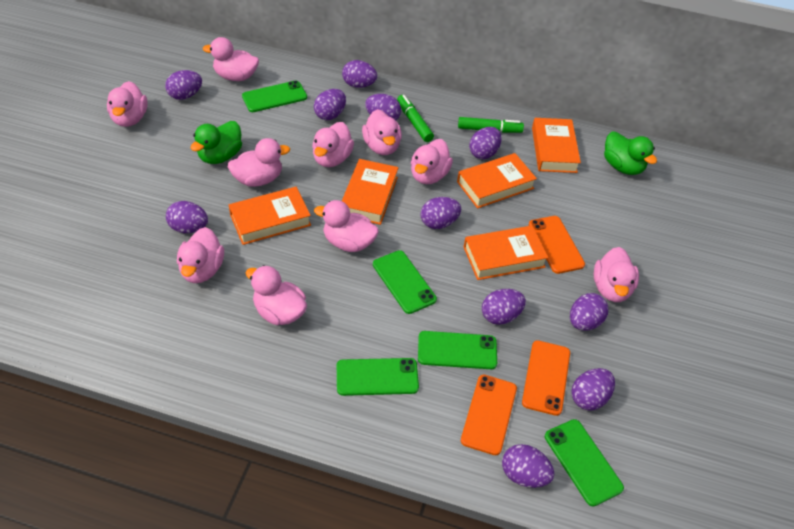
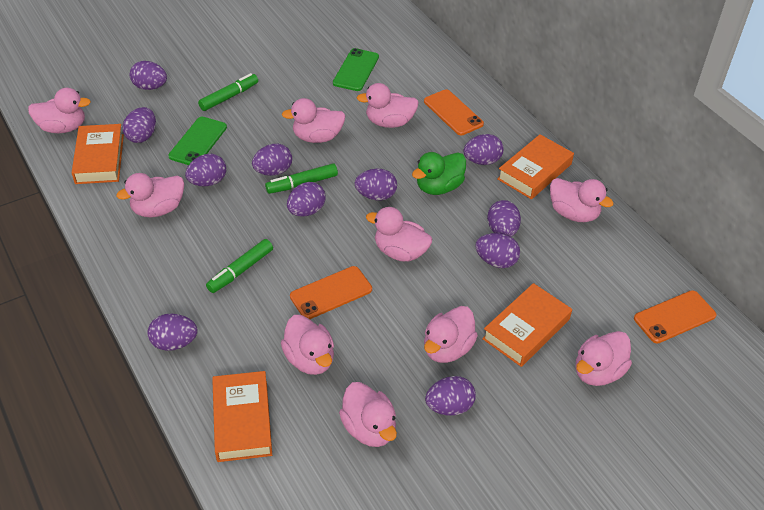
green duck: [191,121,242,164] [604,132,657,175] = 2 -> [412,152,466,195] = 1
green marker: [397,95,434,142] [458,117,524,133] = 2 -> [198,73,258,111] [206,239,273,293] [265,163,338,194] = 3
green phone: [242,80,307,112] [337,358,419,396] [373,250,437,314] [418,331,497,369] [545,419,624,507] = 5 -> [168,117,227,165] [333,48,379,91] = 2
orange book: [229,187,311,245] [342,159,399,225] [457,153,537,209] [464,226,549,280] [532,118,581,173] = 5 -> [72,124,124,184] [212,371,272,462] [482,283,572,367] [497,134,574,199] = 4

